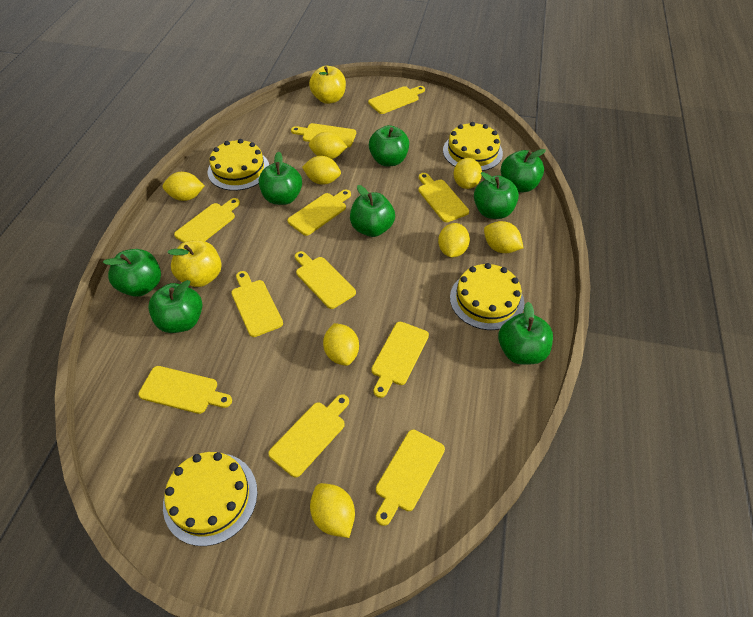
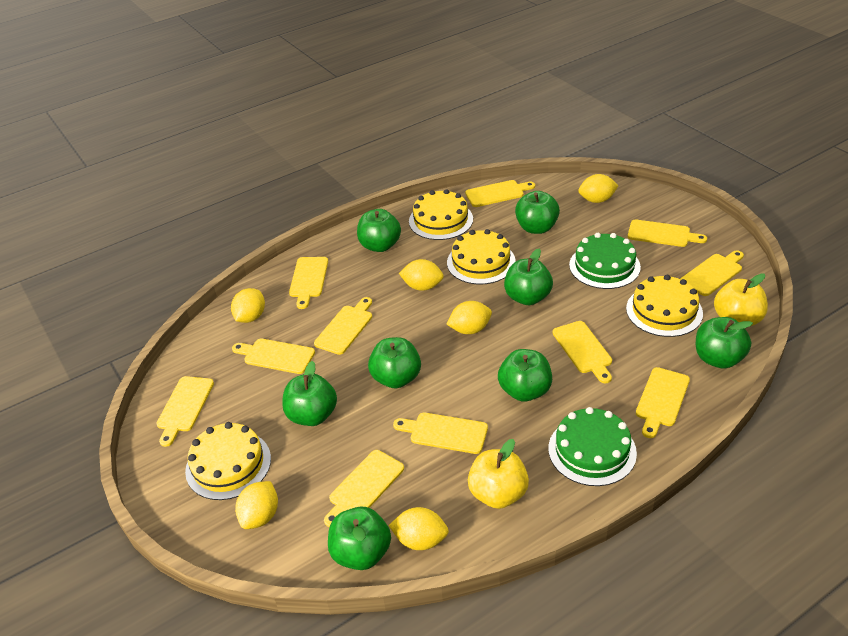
green cake: none = 0 -> [548,407,637,486] [569,233,641,289] = 2
yellow lemon: [163,172,205,201] [302,156,341,185] [309,132,347,159] [310,483,355,538] [323,323,359,366] [438,223,470,257] [453,158,482,189] [484,221,524,253] = 8 -> [231,288,265,323] [235,481,278,529] [389,507,449,550] [399,259,444,291] [446,301,492,334] [578,174,619,203] = 6

